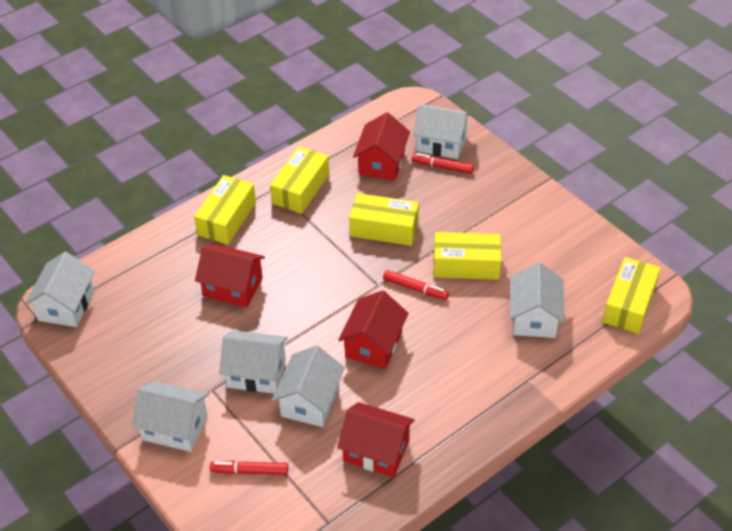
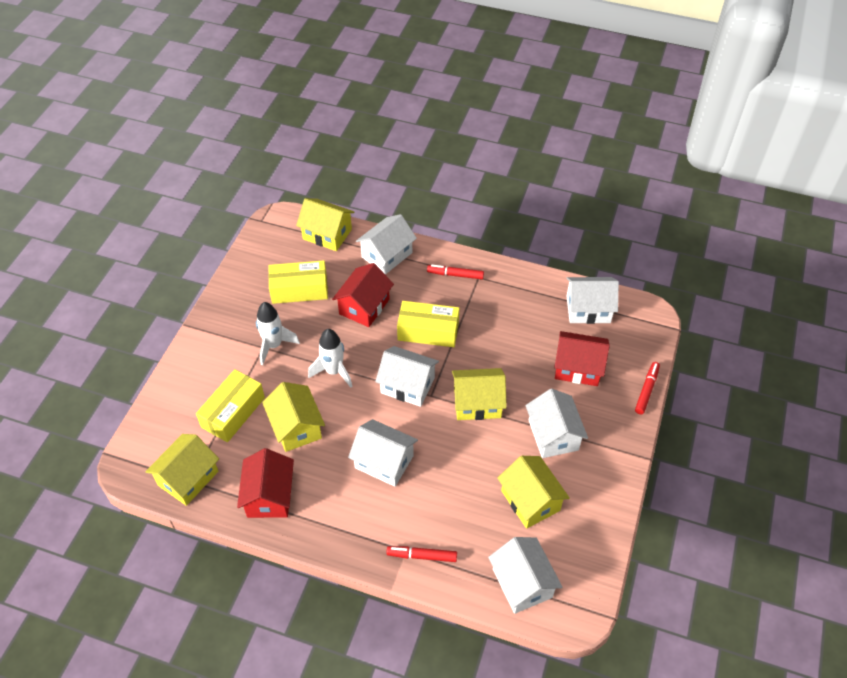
red house: [195,244,265,307] [337,402,415,477] [338,290,409,369] [353,112,410,181] = 4 -> [237,448,294,518] [332,263,394,327] [554,331,610,386] = 3
white rocket: none = 0 -> [256,302,300,365] [308,329,352,388] = 2
yellow box: [194,175,256,245] [270,146,329,214] [349,193,419,246] [434,232,501,280] [602,257,661,334] = 5 -> [196,369,265,442] [268,260,328,304] [397,301,459,347] = 3
yellow house: none = 0 -> [145,434,219,506] [262,382,325,452] [296,198,354,251] [452,368,507,420] [497,456,570,529] = 5

